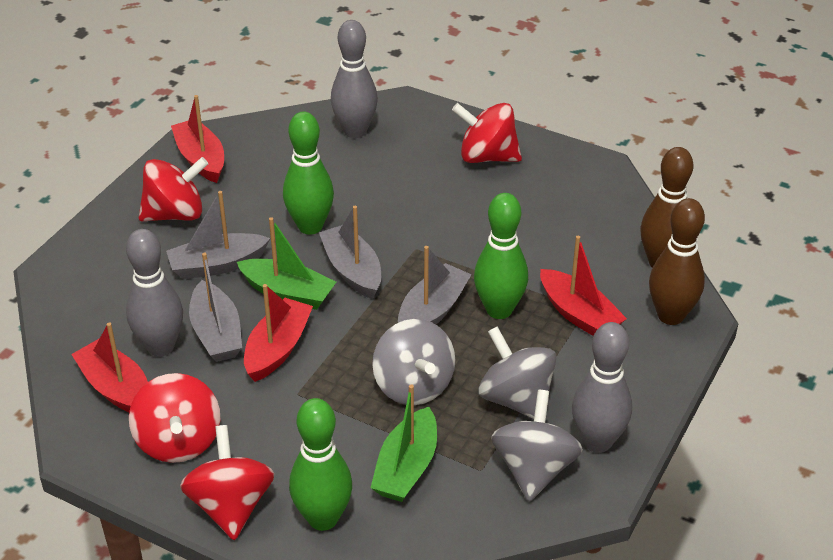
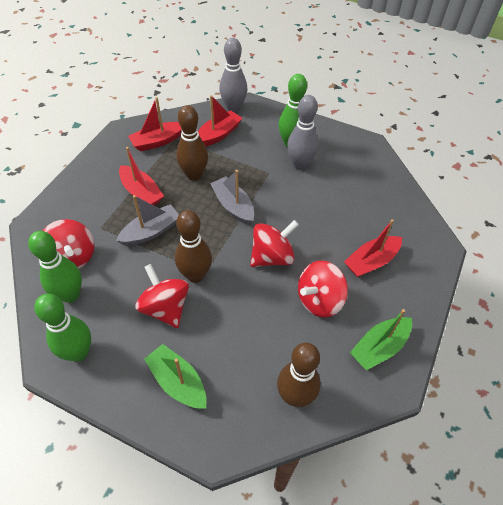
brown bowling pin: [640,147,693,268] [649,198,705,325] = 2 -> [175,210,212,283] [176,105,208,181] [277,343,321,407] = 3
grey boat: [166,191,270,279] [189,253,242,362] [319,206,381,299] [398,246,472,325] = 4 -> [116,195,179,246] [210,170,254,225] = 2
grey bowling pin: [126,229,183,357] [331,20,378,138] [572,322,632,453] = 3 -> [219,38,247,113] [287,95,318,170] = 2
grey spinning top: [372,319,455,405] [478,326,556,419] [491,390,583,502] = 3 -> none = 0

